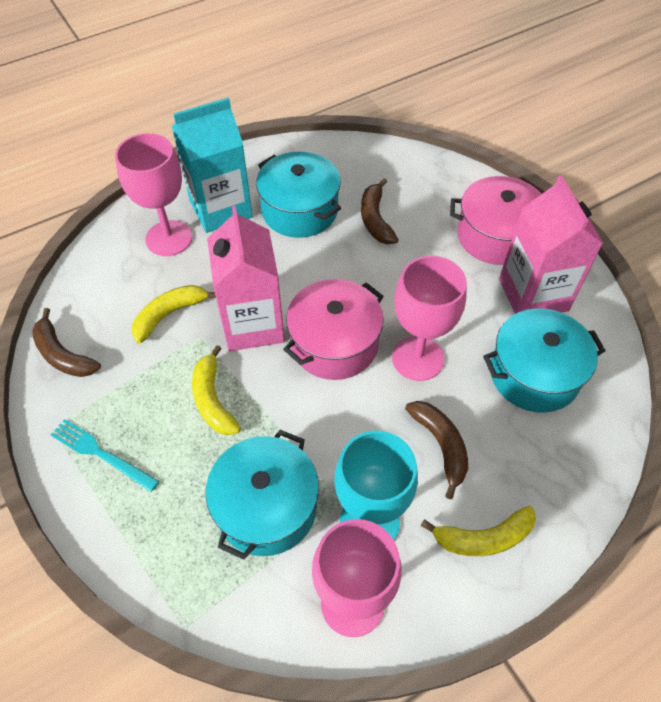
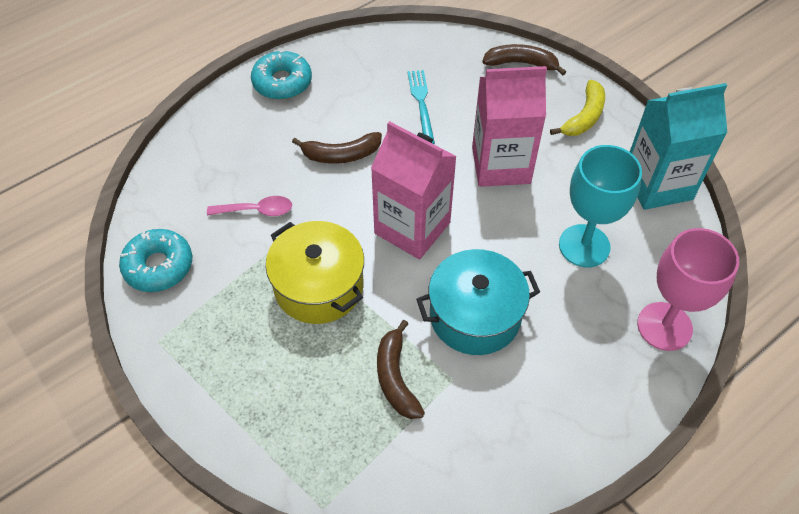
pink goblet: [115,133,192,256] [312,519,402,637] [392,256,467,381] = 3 -> [637,228,739,351] = 1
pink pot: [283,279,384,380] [450,176,541,265] = 2 -> none = 0
pink spoon: none = 0 -> [207,196,292,216] = 1
turquoise donut: none = 0 -> [119,229,192,292] [251,50,312,100] = 2
turquoise pot: [206,430,319,560] [256,151,341,238] [483,308,606,413] = 3 -> [416,249,540,355] = 1
yellow banana: [132,285,216,344] [192,345,241,435] [421,506,536,556] = 3 -> [550,80,605,136] = 1
yellow pot: none = 0 -> [266,221,364,324] = 1

